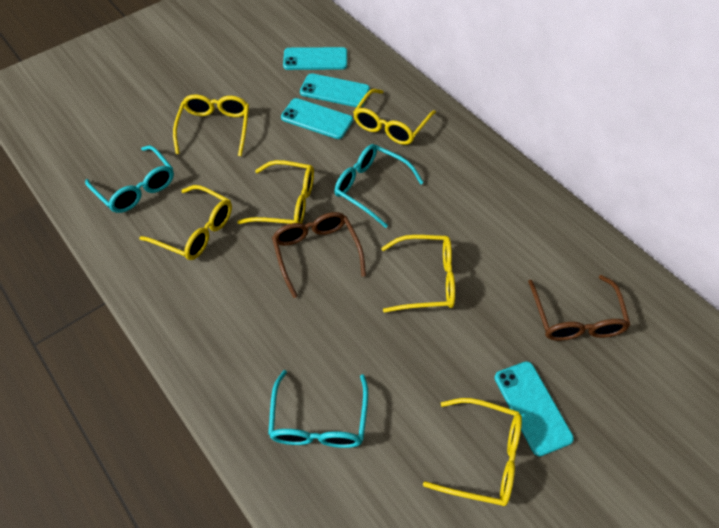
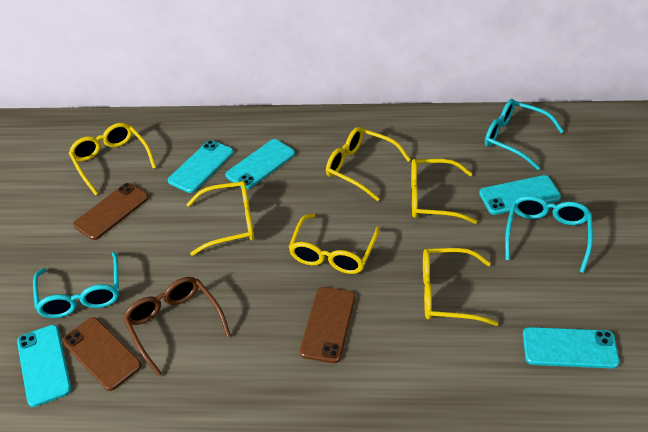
brown glasses: [272,212,366,298] [528,275,631,341] = 2 -> [123,277,231,376] = 1
brown phone: none = 0 -> [62,317,141,391] [73,183,149,240] [300,287,356,363] = 3
turquoise phone: [281,98,353,139] [283,47,347,70] [300,73,370,107] [494,361,574,456] = 4 -> [17,325,71,407] [168,140,234,193] [225,139,295,190] [479,175,561,215] [523,327,620,369] = 5

